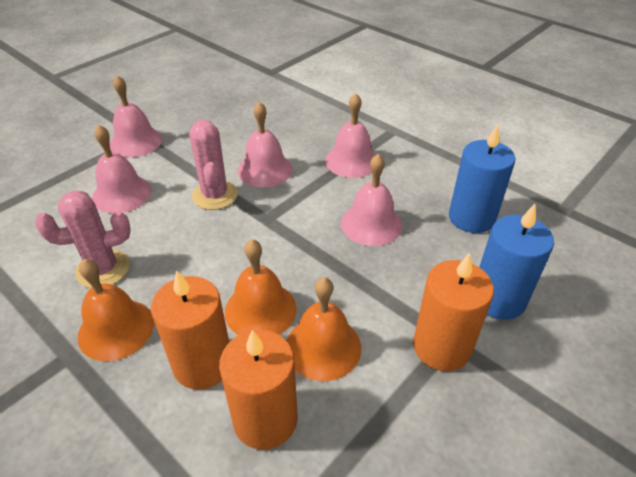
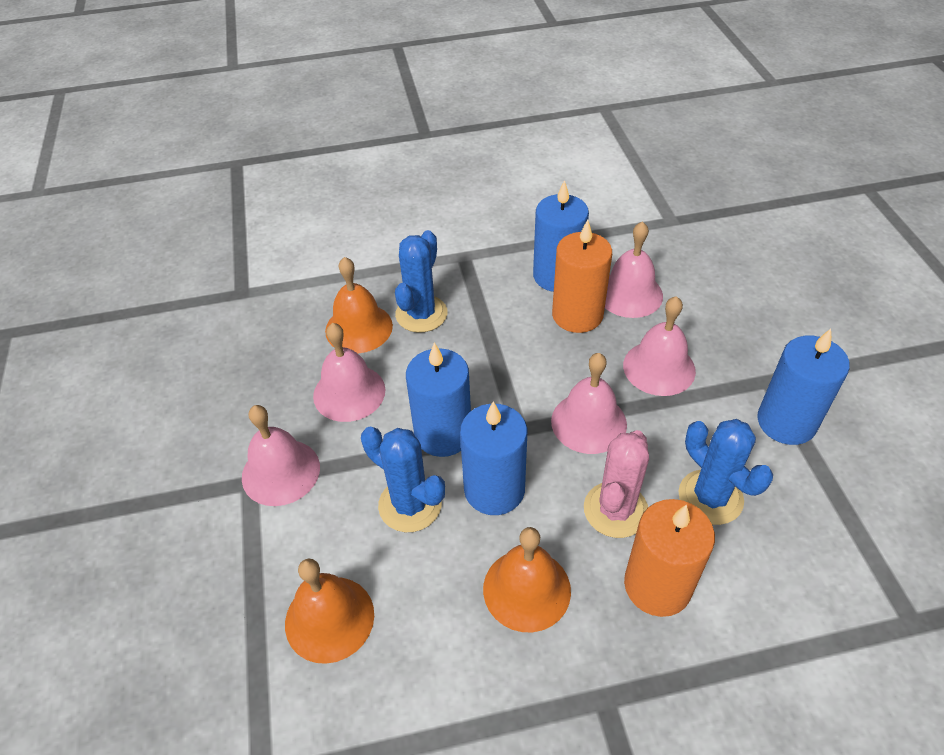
blue cactus: none = 0 -> [361,427,445,532] [395,230,447,333] [678,419,773,525] = 3
blue candle: [449,124,515,233] [479,204,554,320] = 2 -> [406,343,471,457] [460,401,527,515] [533,180,589,292] [757,329,850,445] = 4
orange candle: [151,270,229,390] [219,330,298,450] [413,253,494,371] = 3 -> [552,220,612,333] [624,499,715,617] = 2
pink cactus: [35,190,131,288] [189,119,238,210] = 2 -> [584,430,649,538] = 1

